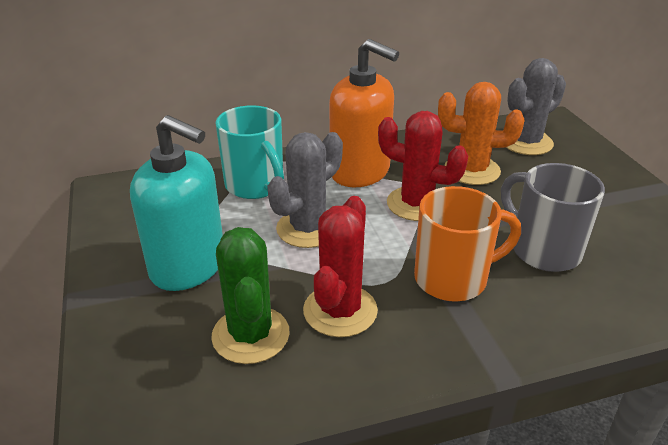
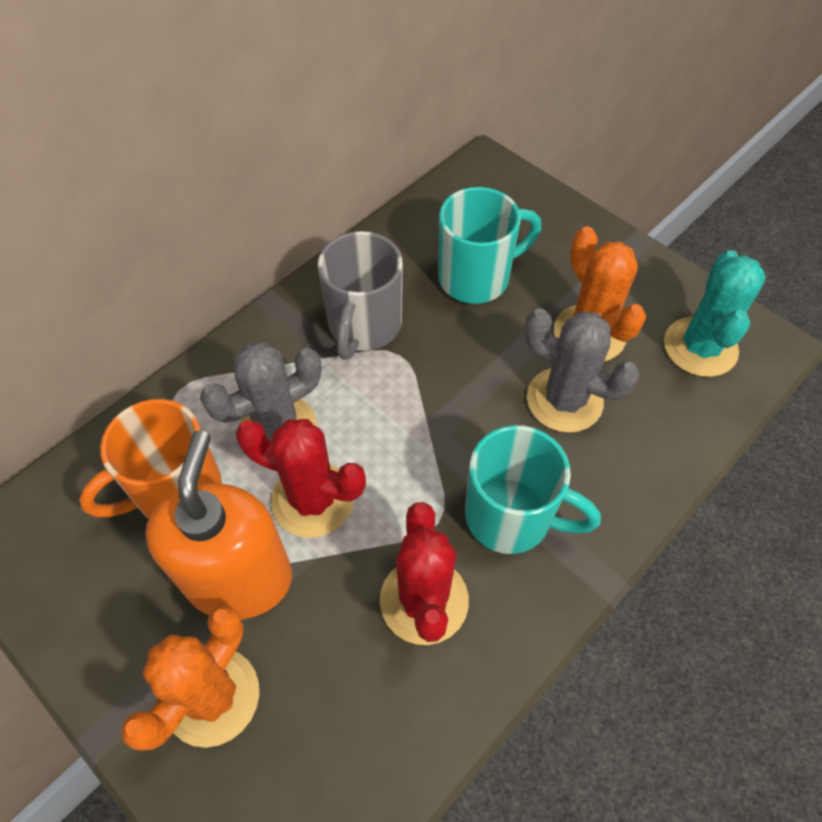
green cactus: [211,227,290,364] = 1 -> none = 0
orange cactus: [438,82,525,185] = 1 -> [121,605,259,751] [554,226,646,361] = 2
turquoise cactus: none = 0 -> [664,250,766,377] = 1
turquoise mug: [215,105,284,199] = 1 -> [438,187,542,304] [465,425,601,554] = 2
turquoise soap dispenser: [130,115,223,291] = 1 -> none = 0

